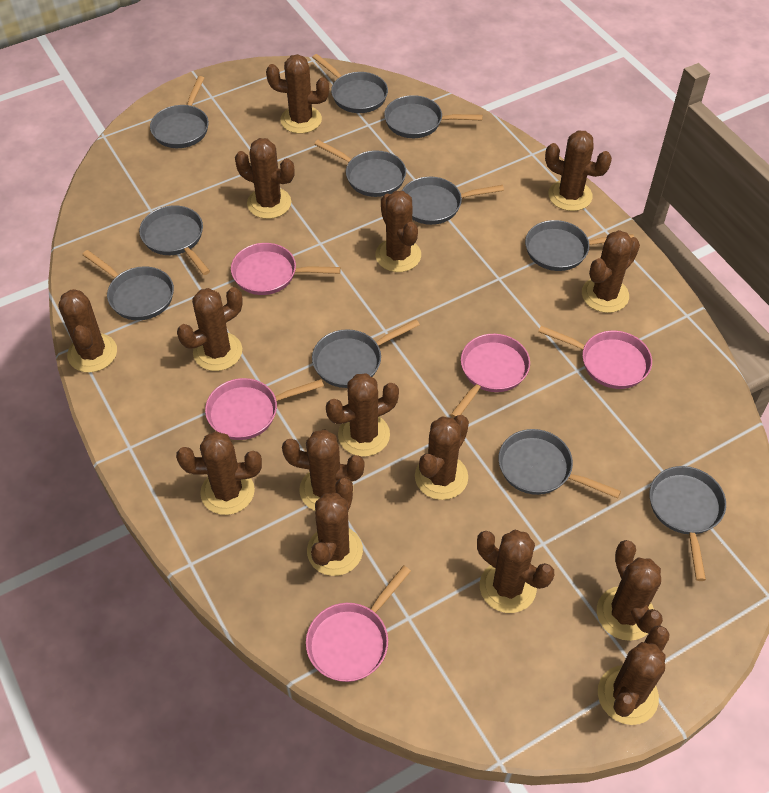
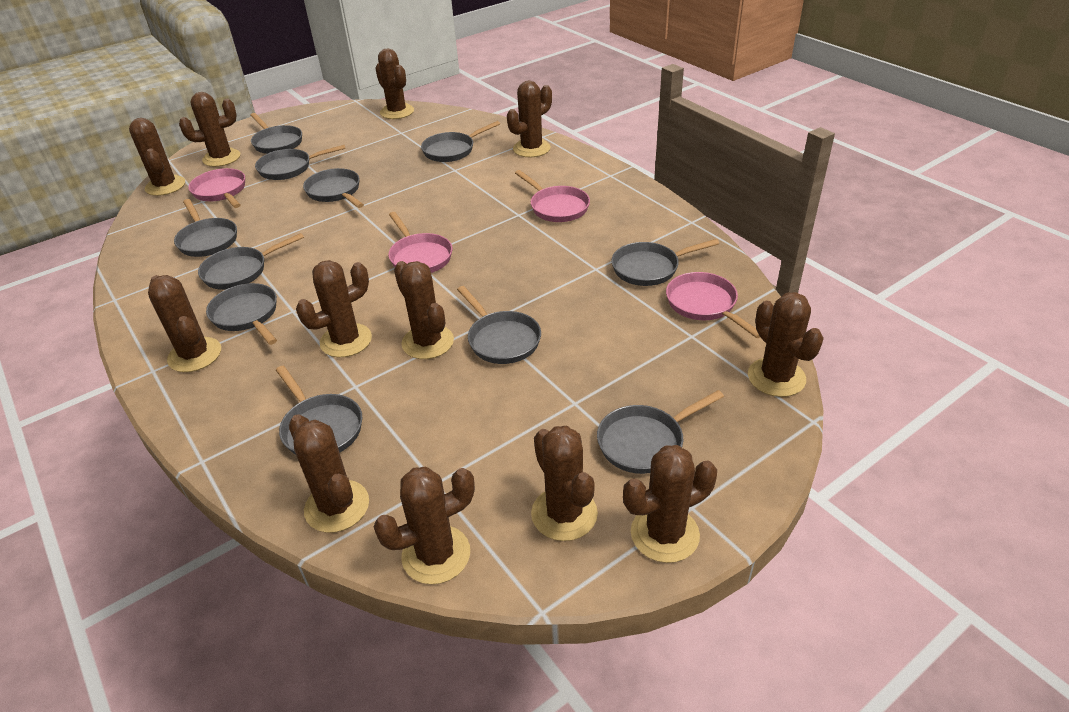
brown cactus: [58,289,117,373] [176,431,262,515] [177,287,243,371] [235,138,295,219] [266,54,329,134] [282,430,365,511] [307,478,363,576] [326,373,399,457] [375,191,421,272] [415,415,469,500] [477,530,554,613] [545,130,612,211] [582,230,640,313] [597,540,663,641] [598,626,669,725] = 15 -> [129,118,185,196] [148,275,221,372] [179,92,240,167] [289,414,369,533] [296,260,372,357] [374,467,475,584] [375,48,414,119] [394,261,454,359] [507,81,552,157] [531,426,598,541] [623,445,717,563] [748,292,824,397] = 12
pink pan: [205,378,324,440] [231,243,341,295] [306,565,411,682] [450,334,530,418] [538,326,652,389] = 5 -> [188,168,245,208] [388,212,452,273] [515,170,590,222] [666,272,760,338] = 4

